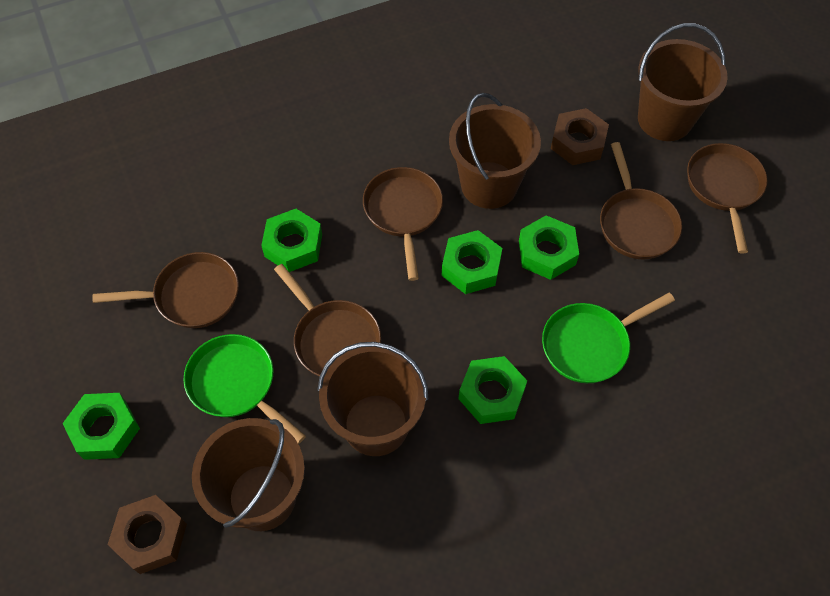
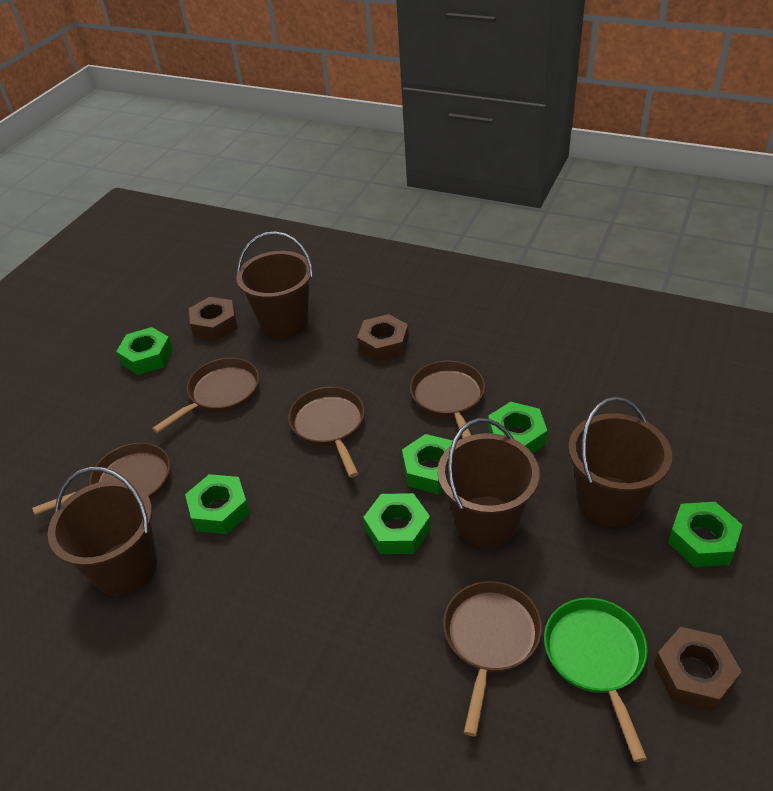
brown nut: [108,495,187,574] [551,108,609,165] = 2 -> [189,297,238,341] [357,314,409,362] [654,627,742,711] = 3
green nut: [63,393,140,460] [261,209,322,272] [442,230,502,294] [459,356,527,424] [519,215,579,280] = 5 -> [116,327,173,375] [185,474,250,534] [363,493,431,554] [402,434,453,494] [488,402,547,453] [668,502,742,567] = 6
green pan: [184,334,306,444] [542,293,675,383] = 2 -> [544,598,648,762] = 1

